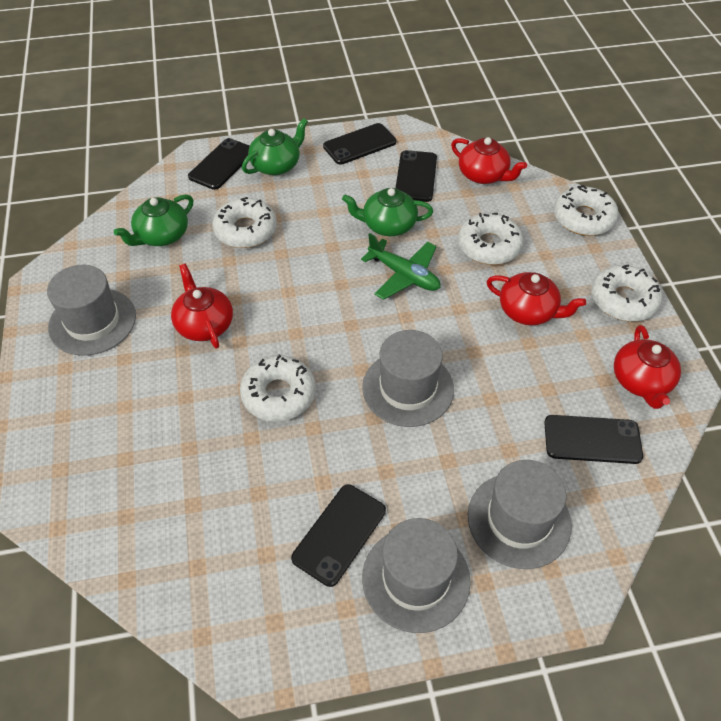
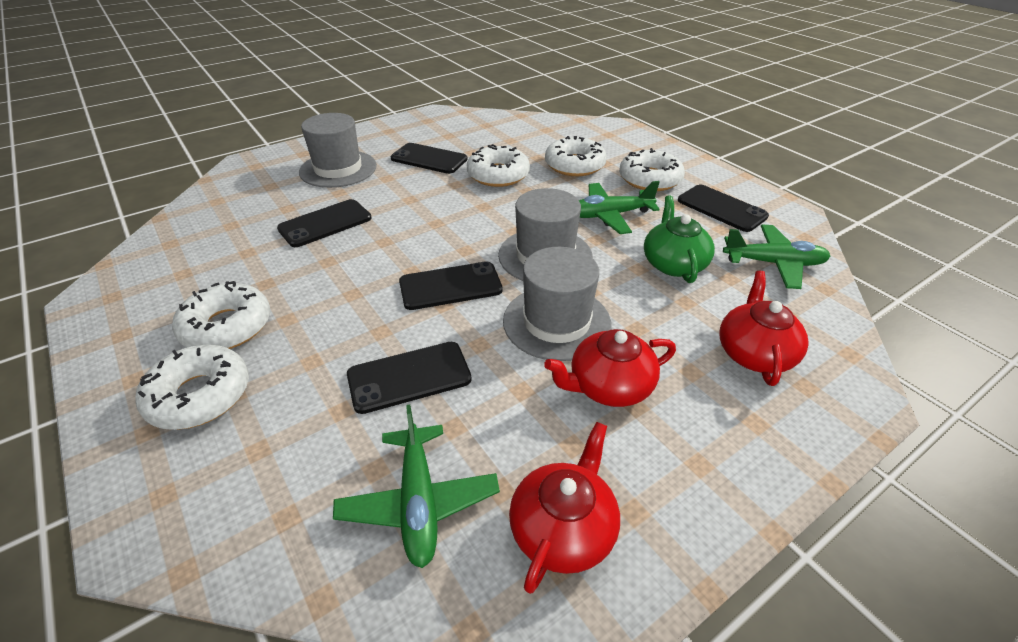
green plane: [361,233,440,300] = 1 -> [333,405,500,568] [579,181,660,234] [723,225,830,289] = 3
green teapot: [114,194,193,246] [242,118,308,175] [342,188,433,236] = 3 -> [644,195,715,283] = 1
grey hat: [47,265,136,356] [362,330,454,427] [362,518,471,633] [468,460,572,569] = 4 -> [299,113,377,188] [498,188,593,281] [503,247,612,361] = 3
red teapot: [171,264,233,349] [451,137,527,184] [487,272,586,325] [614,325,681,409] = 4 -> [509,422,620,594] [544,329,676,407] [720,271,808,386] = 3

